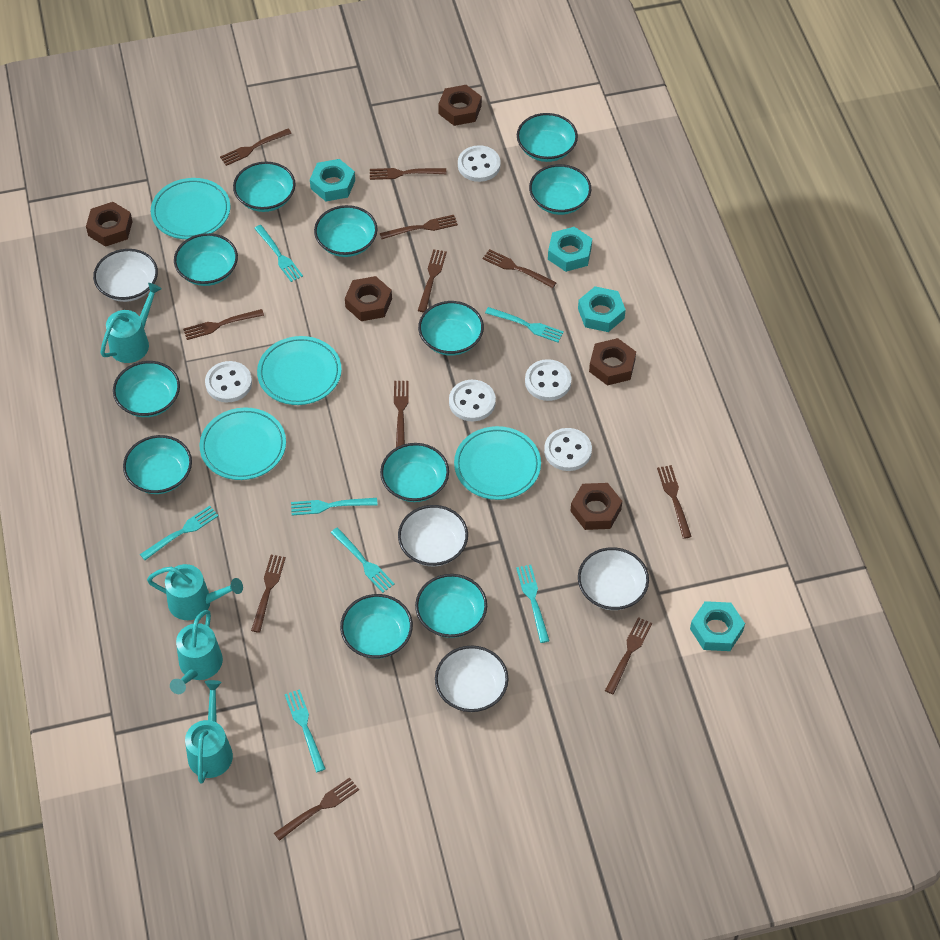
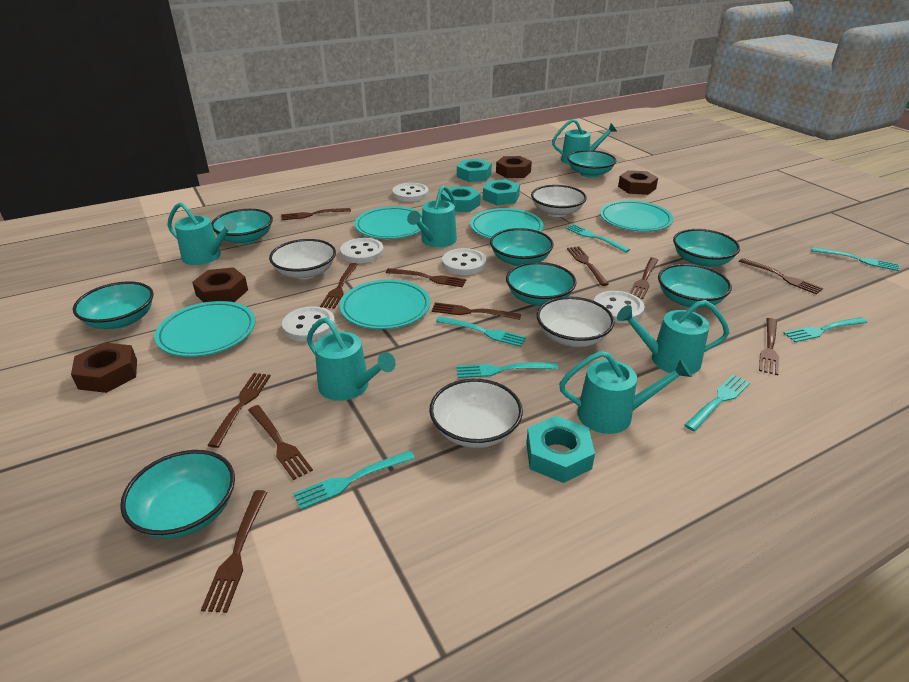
brown nut: [86,202,133,247] [345,276,392,321] [438,85,482,126] [570,483,622,530] [589,338,636,386] = 5 -> [71,342,137,393] [192,267,248,303] [496,156,532,178] [618,170,658,195] = 4
turquoise bowl: [113,361,180,417] [123,435,192,494] [174,233,238,286] [233,162,295,212] [314,205,378,257] [340,594,413,659] [380,443,449,502] [415,574,487,638] [418,301,484,355] [517,113,578,162] [529,164,591,215] = 11 -> [73,281,154,329] [120,450,235,538] [211,209,273,244] [490,228,554,266] [506,262,577,306] [567,150,616,178] [658,264,732,308] [673,229,740,267] = 8
turquoise plate: [151,178,230,239] [200,407,286,480] [257,336,342,405] [454,426,541,500] = 4 -> [155,301,255,357] [340,279,431,329] [355,206,422,239] [470,208,544,239] [600,200,673,232] = 5
turquoise watering can: [100,283,162,363] [147,564,243,620] [170,610,223,694] [185,680,233,783] = 4 -> [167,202,237,265] [307,317,396,401] [407,185,457,247] [552,119,617,164] [559,351,692,434] [617,300,730,374] = 6

